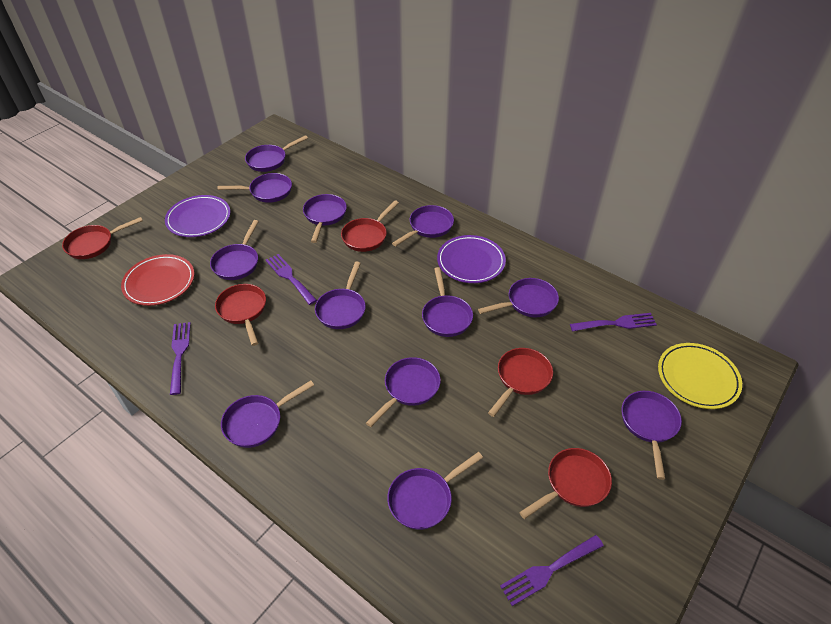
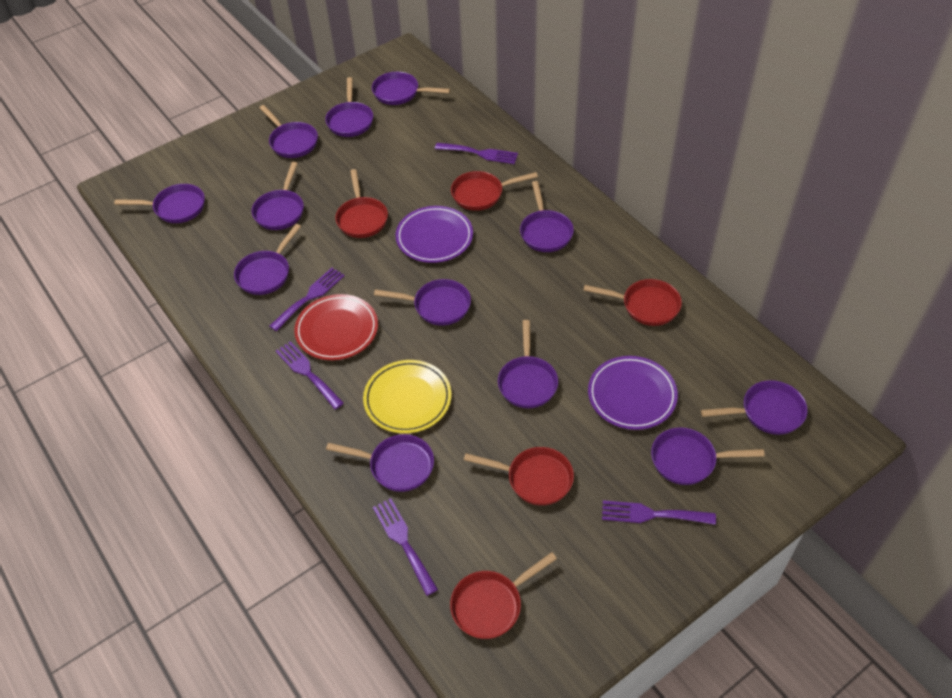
purple fork: [170,322,191,395] [266,254,317,305] [500,535,604,606] [570,313,657,331] = 4 -> [269,268,345,331] [276,341,344,409] [373,498,438,596] [435,143,518,164] [602,500,716,525] = 5

